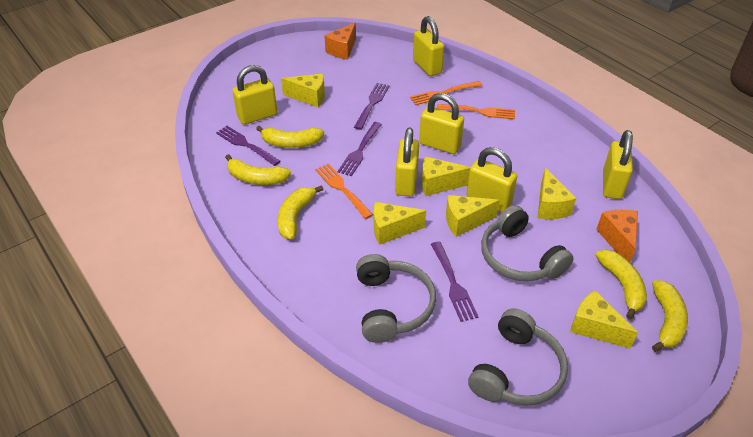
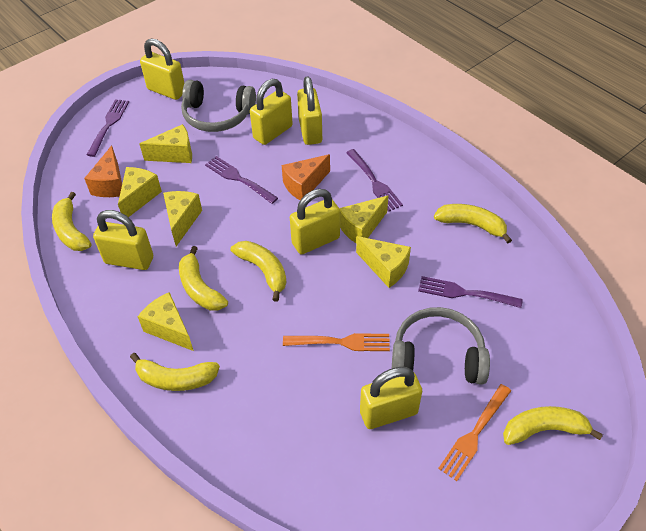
grey headphones: [356,254,436,343] [468,309,568,406] [481,205,574,281] = 3 -> [181,80,256,132] [392,307,490,385] = 2
orange fork: [315,163,373,219] [410,81,483,105] [437,104,515,119] = 3 -> [283,333,390,351] [438,384,511,481] = 2
yellow banana: [225,154,291,185] [256,126,324,148] [278,185,324,240] [596,250,647,320] [652,280,688,352] = 5 -> [52,192,91,251] [130,353,220,391] [179,246,228,311] [231,241,286,302] [434,204,512,244] [503,406,603,445] = 6

